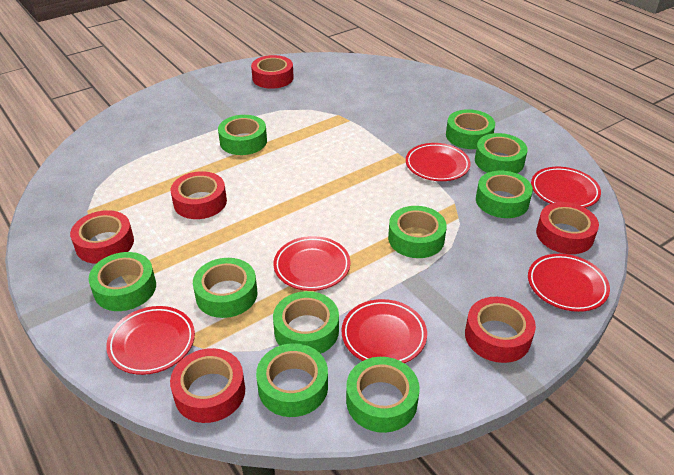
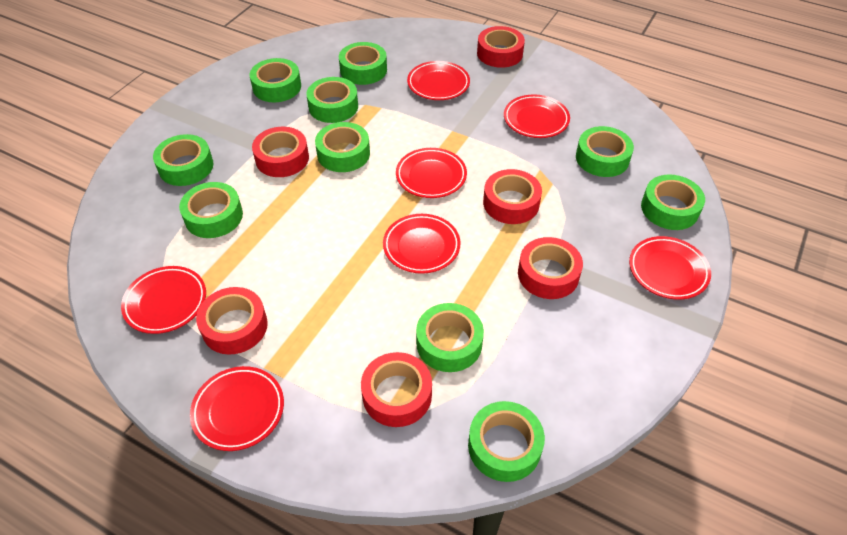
red plate: [106,306,195,375] [273,236,350,291] [341,299,427,363] [406,143,471,181] [528,254,610,312] [531,167,601,208] = 6 -> [121,266,206,334] [190,366,284,451] [383,214,461,274] [396,148,467,198] [407,61,470,100] [504,94,570,138] [629,236,711,300] = 7

